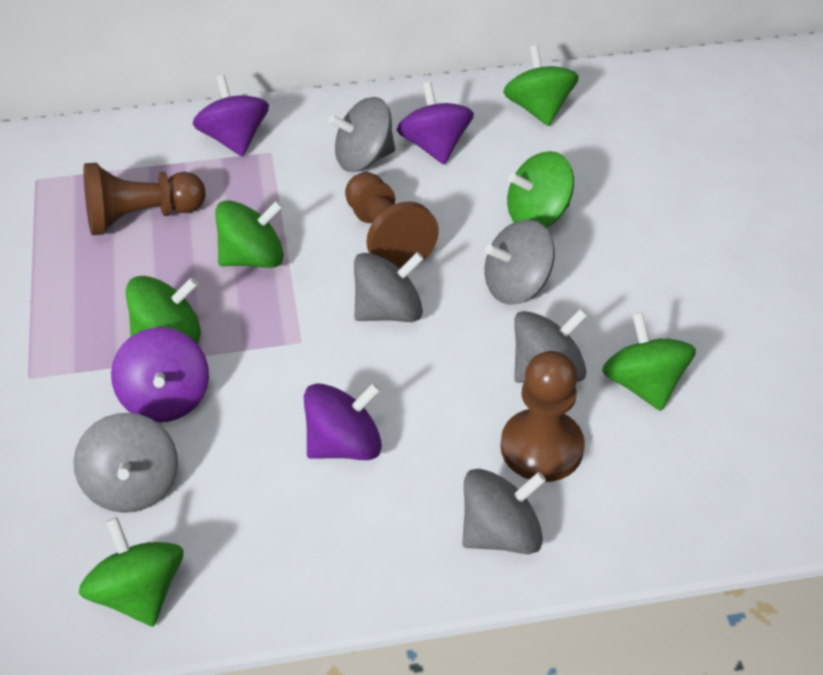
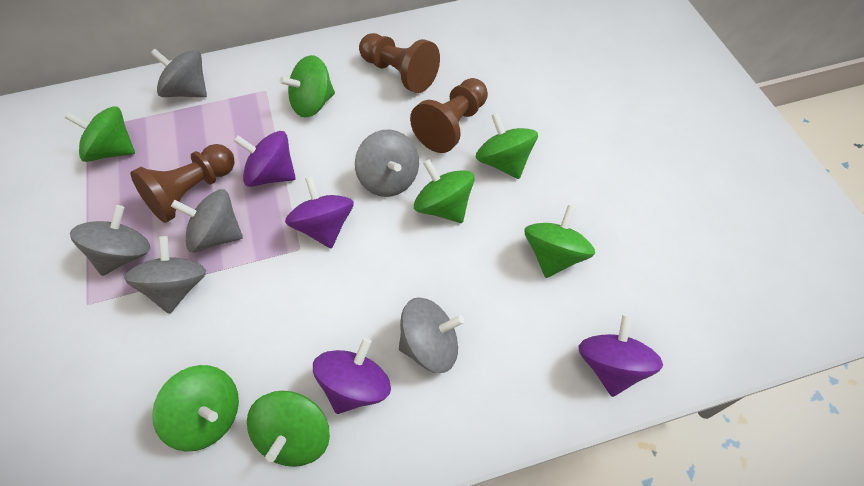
green spinning top: [79,517,183,627] [126,276,201,343] [215,200,284,268] [503,45,579,126] [507,151,574,228] [602,312,696,411] = 6 -> [65,106,135,162] [152,365,239,452] [247,391,330,467] [279,55,335,117] [414,159,475,223] [475,113,538,179] [525,205,595,278] = 7

